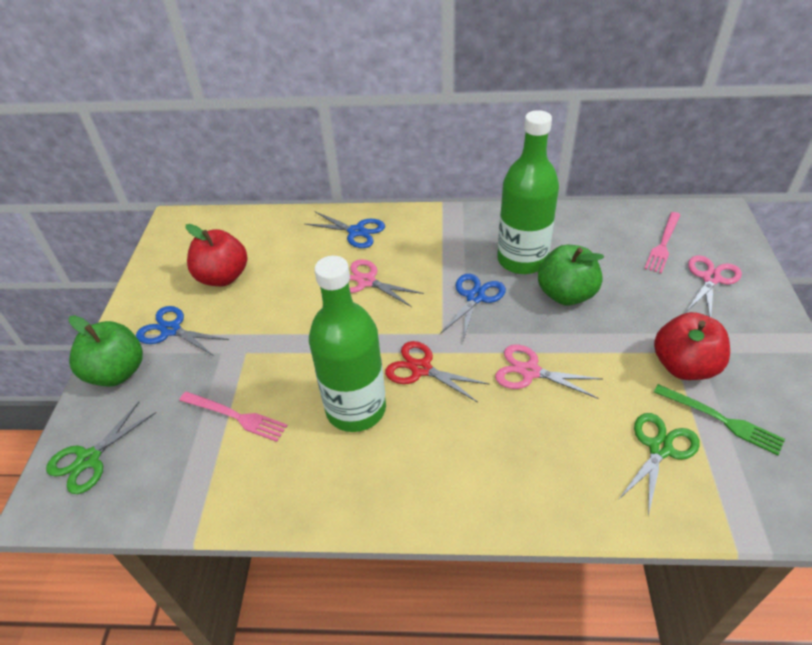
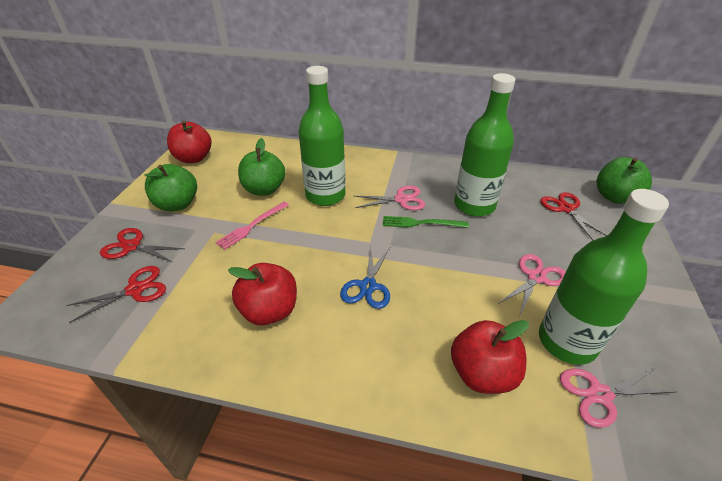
blue scissors: [136,306,229,356] [305,212,385,248] [440,274,506,340] = 3 -> [340,245,390,309] = 1
green apple: [68,315,143,387] [538,245,604,306] = 2 -> [145,164,197,212] [238,138,285,196] [597,157,652,204] = 3
green bottle: [309,256,386,432] [497,110,559,274] = 2 -> [299,66,346,206] [454,73,515,217] [539,189,669,365] = 3
green scissors: [46,401,156,494] [618,413,700,516] = 2 -> none = 0
pink fork: [179,391,288,442] [644,212,680,274] = 2 -> [215,202,289,250] = 1
red apple: [186,224,247,286] [654,312,730,380] = 2 -> [167,121,211,163] [228,263,297,325] [451,320,529,394] = 3
red scissors: [385,341,489,402] = 1 -> [66,266,166,323] [100,228,185,262] [540,192,607,240] = 3

